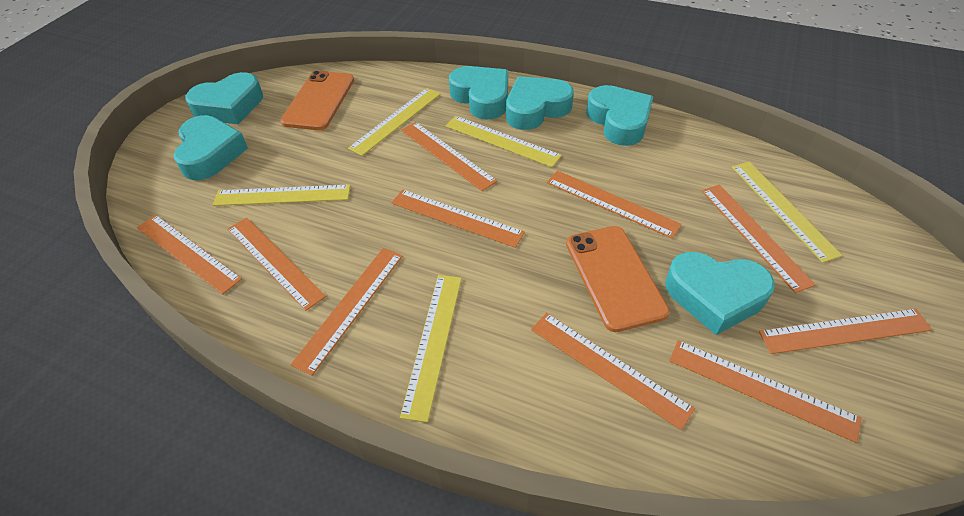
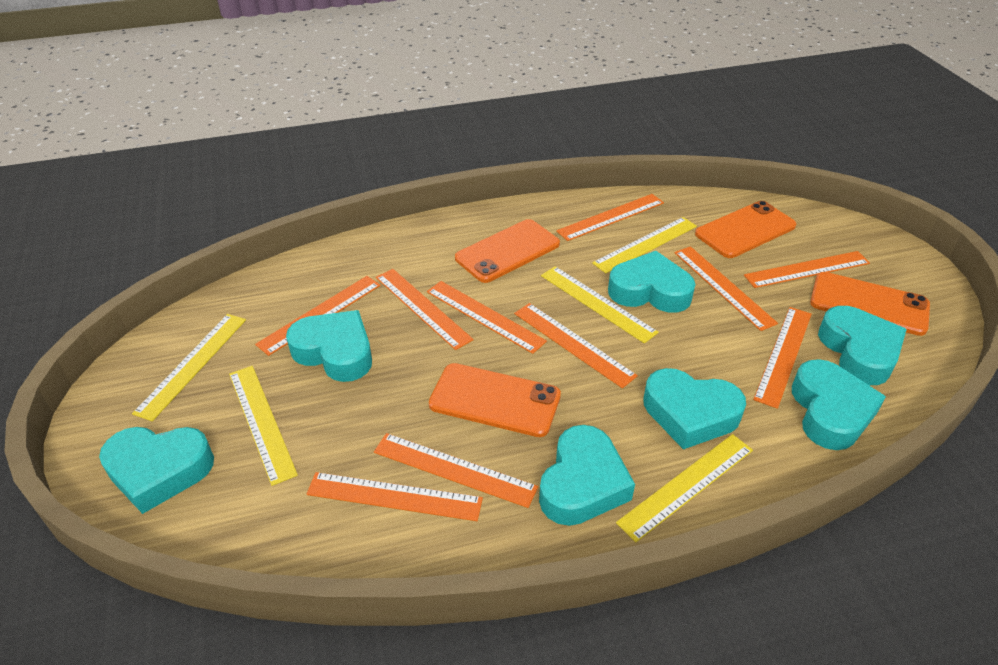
orange phone: [280,70,354,130] [566,226,670,332] = 2 -> [429,363,561,437] [455,219,560,283] [695,201,797,258] [810,272,930,336] = 4
turquoise heart: [173,115,248,180] [186,72,263,124] [449,66,508,119] [506,76,574,130] [586,85,653,146] [665,252,775,335] = 6 -> [99,427,214,514] [286,310,372,382] [539,425,635,526] [608,251,695,313] [644,368,746,449] [792,359,886,450] [818,306,907,385] = 7

